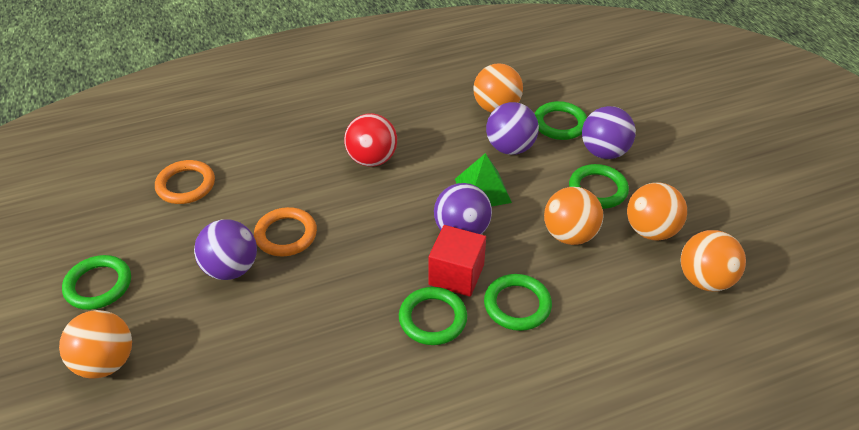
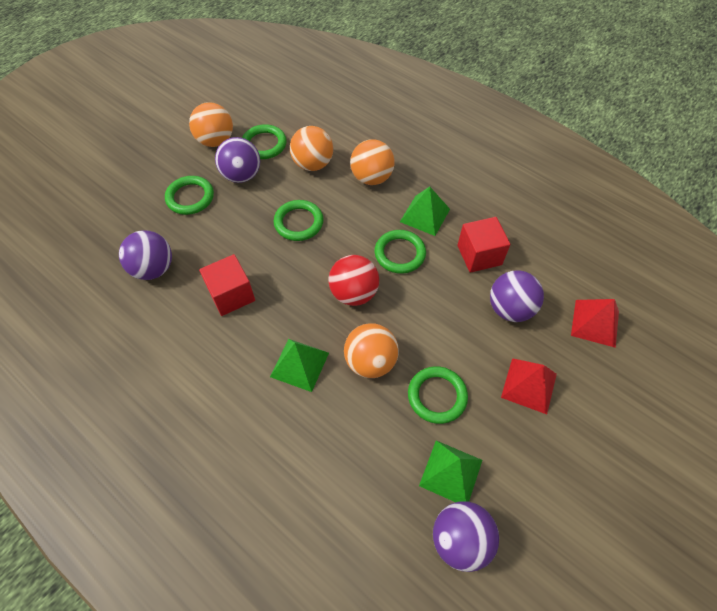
green pyramid: [455,153,512,206] = 1 -> [270,339,329,392] [400,187,450,236] [419,440,482,502] = 3
orange ball: [59,310,132,379] [473,63,523,113] [544,187,604,245] [627,183,687,241] [681,230,746,292] = 5 -> [189,102,233,147] [290,126,333,171] [344,323,399,378] [350,139,395,185] = 4
orange ring: [155,160,215,204] [254,207,317,257] = 2 -> none = 0
red cube: [429,225,486,297] = 1 -> [199,254,255,316] [457,217,511,273] = 2
red pyramid: none = 0 -> [501,358,557,414] [571,299,619,348] = 2

